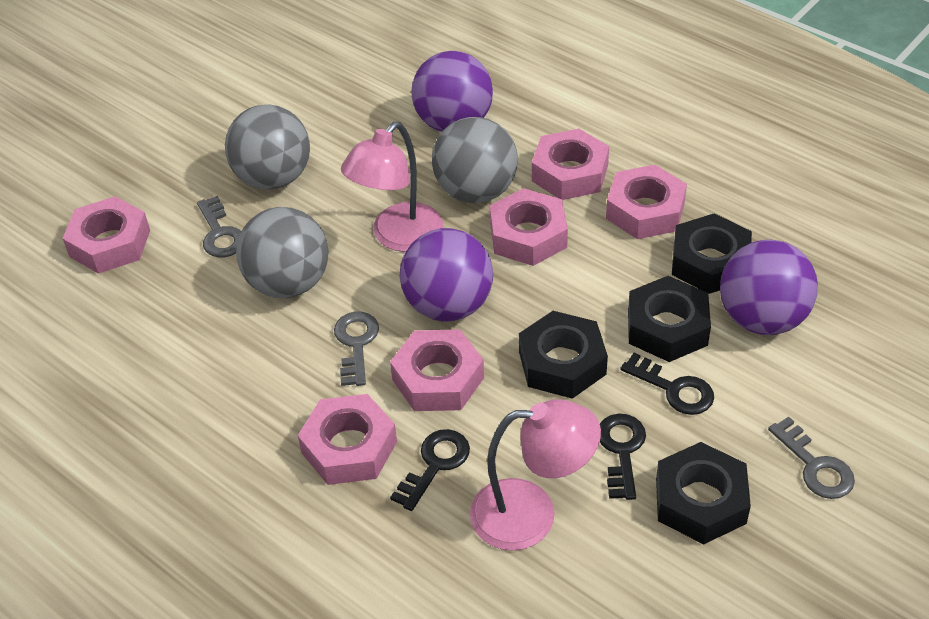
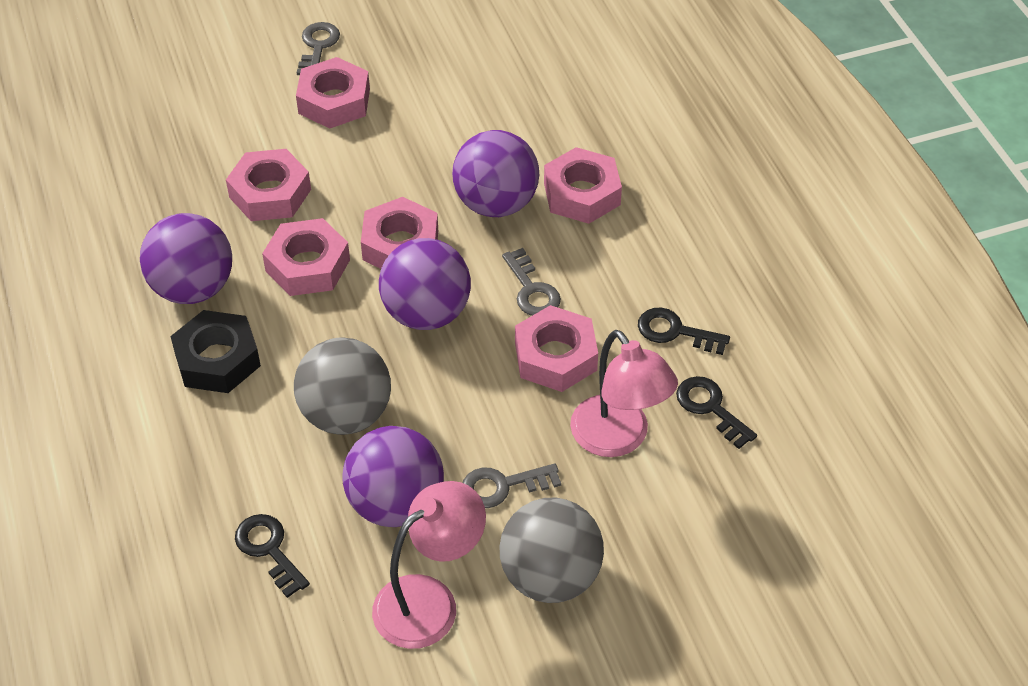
black nut: [519,311,608,399] [628,276,711,362] [656,442,751,544] [672,213,752,294] = 4 -> [170,310,261,393] = 1
grey ball: [225,104,310,190] [236,207,329,298] [432,117,518,203] = 3 -> [294,338,391,435] [499,498,604,603] = 2
purple ball: [400,228,493,321] [411,51,493,132] [720,240,818,335] = 3 -> [140,213,232,304] [342,426,444,527] [379,238,471,330] [452,130,539,217] = 4

